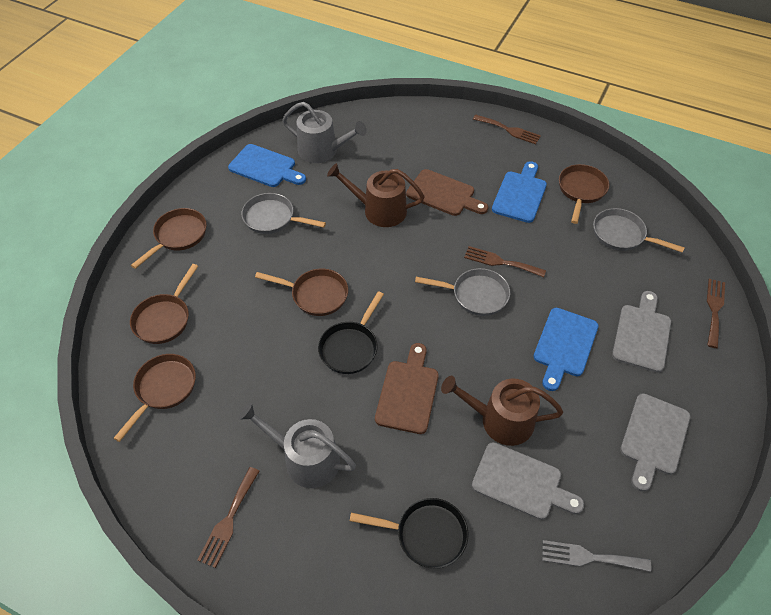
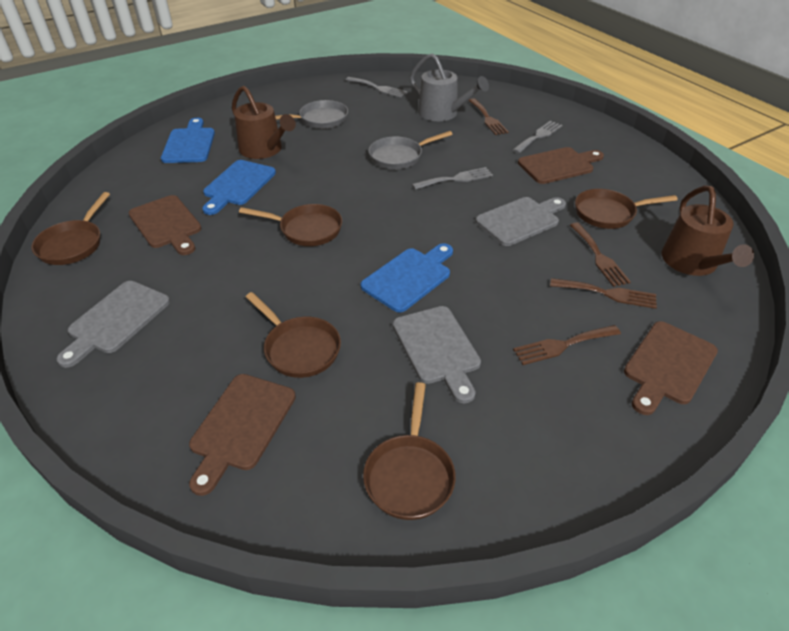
black pan: [318,291,384,374] [350,498,468,569] = 2 -> none = 0
brown cutting board: [375,343,439,434] [406,169,488,216] = 2 -> [129,195,202,255] [189,374,296,496] [518,147,604,184] [624,321,718,415] = 4
grey fork: [542,540,651,572] = 1 -> [346,77,408,98] [412,167,493,190] [513,121,563,153] = 3
grey pan: [241,193,326,234] [415,268,510,316] [593,208,685,253] = 3 -> [275,100,348,129] [369,131,453,169] = 2
grey watering can: [238,403,356,488] [282,102,367,163] = 2 -> [410,53,489,121] = 1

